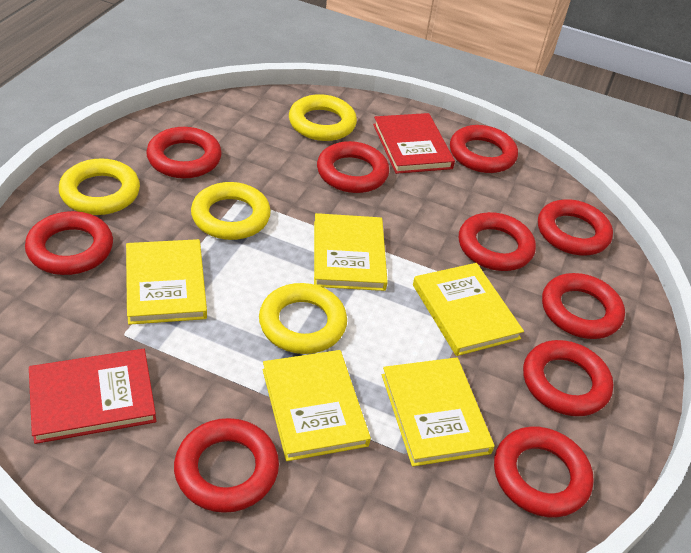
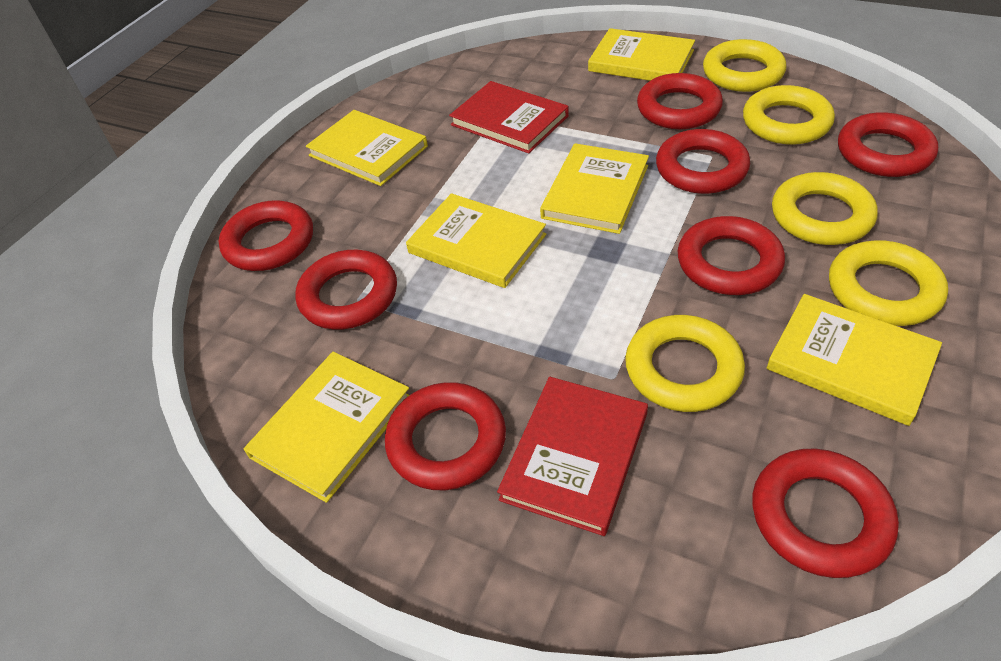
red ring: [25,211,113,275] [146,127,222,178] [174,418,279,513] [317,141,389,193] [450,125,518,173] [459,212,536,271] [494,426,594,517] [523,340,613,416] [538,199,613,255] [542,273,625,339] = 10 -> [219,200,313,271] [295,250,397,329] [385,382,506,490] [637,73,723,129] [656,129,750,194] [678,216,785,295] [752,448,899,578] [838,112,938,177] = 8
yellow book: [126,239,207,325] [263,350,371,461] [314,213,388,291] [382,357,495,467] [413,263,524,356] = 5 -> [244,352,409,503] [306,110,428,186] [406,193,546,288] [540,143,649,234] [588,28,695,81] [767,294,942,426] = 6
yellow ring: [59,158,140,215] [191,182,271,240] [259,283,347,354] [289,94,357,141] = 4 -> [625,315,745,412] [703,39,786,92] [743,85,835,145] [772,172,878,245] [829,240,948,326] = 5

